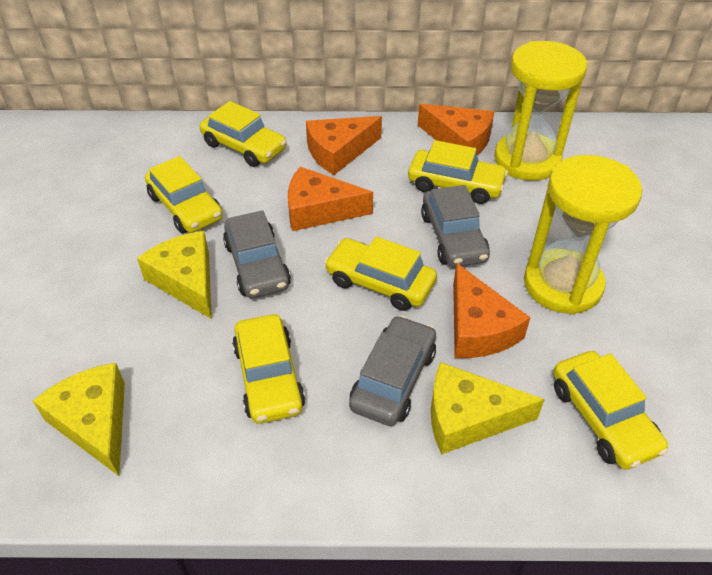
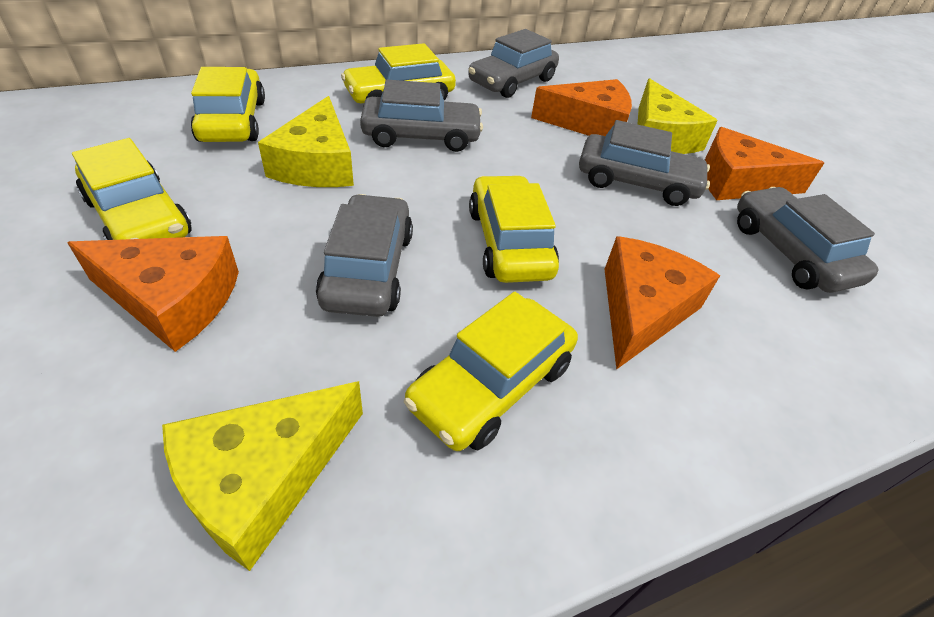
grey car: [223,210,291,298] [349,315,436,426] [421,185,490,267] = 3 -> [316,194,413,317] [360,80,483,152] [468,29,559,98] [579,120,710,206] [737,187,878,293] = 5
yellow car: [145,156,223,234] [200,101,287,167] [232,314,305,424] [324,237,437,311] [408,140,508,204] [553,351,668,470] = 6 -> [72,138,192,240] [191,67,265,142] [341,43,456,103] [404,292,578,451] [469,175,559,283] = 5
yellow hourglass: [494,41,587,181] [524,155,642,314] = 2 -> none = 0

